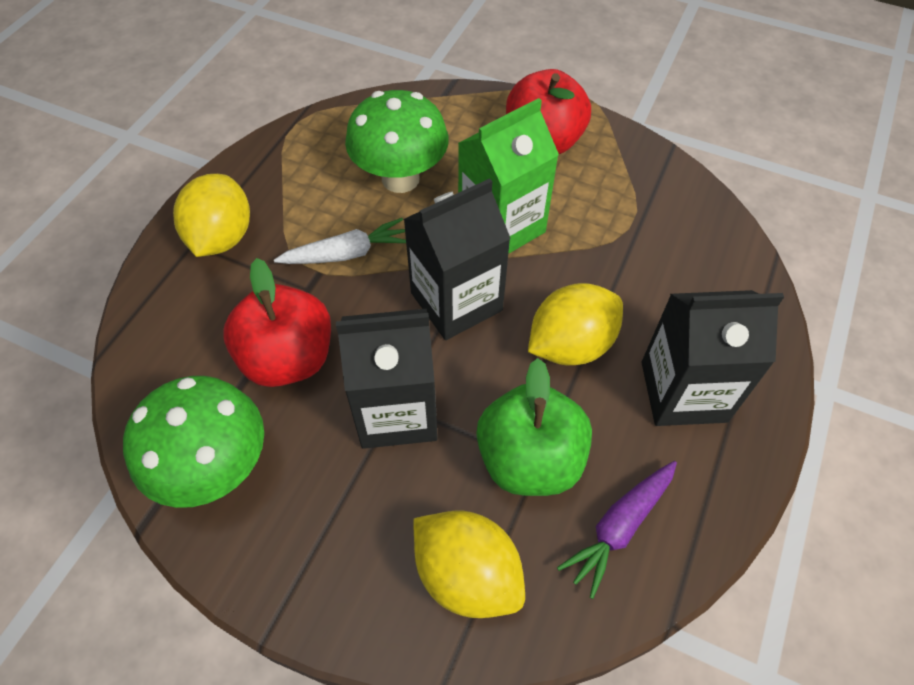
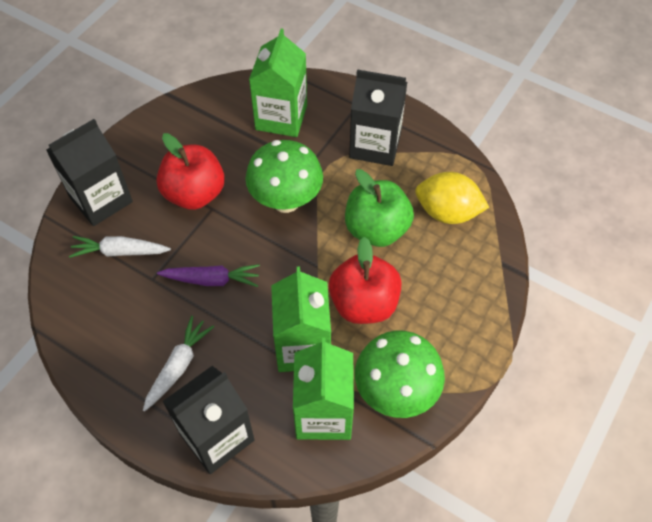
green carton: [458,98,559,254] = 1 -> [249,28,307,137] [271,267,331,372] [293,338,354,440] = 3
white carrot: [274,218,406,264] = 1 -> [69,236,171,258] [143,316,214,412] = 2
yellow lemon: [173,174,250,257] [414,511,525,618] [528,283,623,365] = 3 -> [415,172,489,224] = 1

